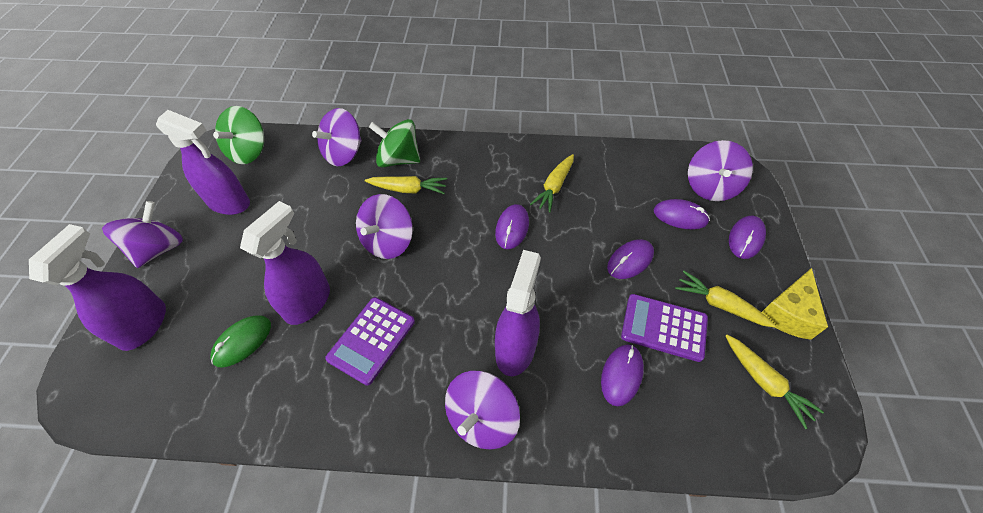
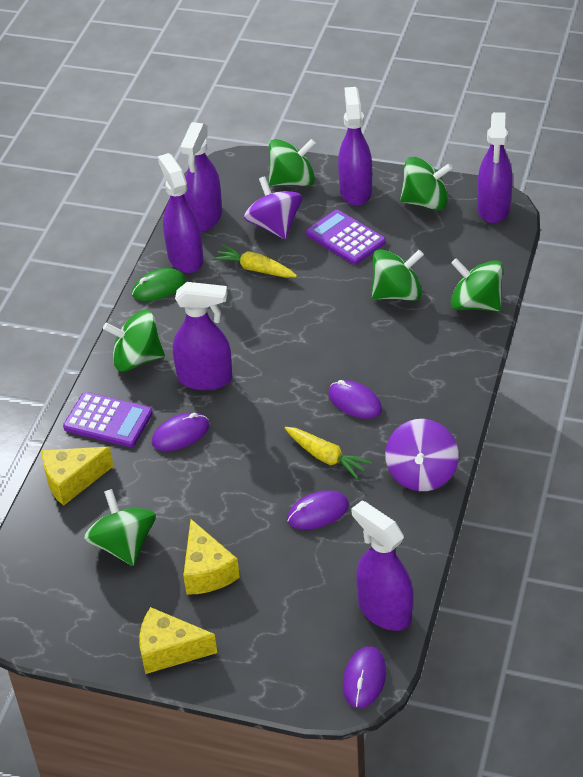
green spinning top: [213,106,264,164] [369,119,420,167] = 2 -> [84,489,156,566] [103,310,165,372] [269,139,316,186] [371,249,424,301] [400,157,453,210] [451,258,503,311] = 6
purple mouse: [495,204,529,249] [601,344,644,406] [607,239,654,279] [653,199,710,229] [729,216,766,259] = 5 -> [152,413,210,451] [287,490,349,529] [328,380,382,419] [343,646,386,708] = 4
purple spinning top: [102,201,183,268] [312,108,361,166] [356,194,413,259] [445,371,520,449] [688,140,753,201] = 5 -> [244,176,302,239] [385,419,459,491] = 2
purple spray bottle: [29,224,166,351] [156,110,250,215] [240,201,330,325] [495,250,541,376] = 4 -> [158,153,203,273] [173,282,232,390] [180,122,222,232] [338,87,372,206] [351,500,413,631] [477,112,513,223] = 6
yellow carrot: [365,176,447,194] [530,154,574,213] [675,271,776,328] [726,335,824,429] = 4 -> [212,245,297,278] [285,427,373,480] = 2
yellow cheese: [762,268,828,340] = 1 -> [42,447,113,506] [139,607,217,674] [183,519,240,595] = 3

